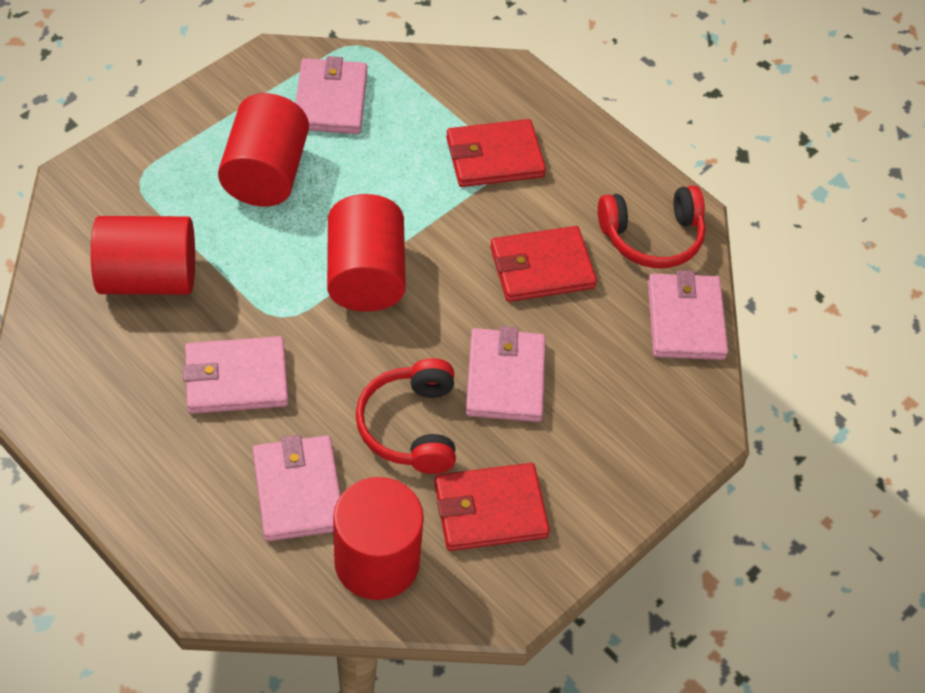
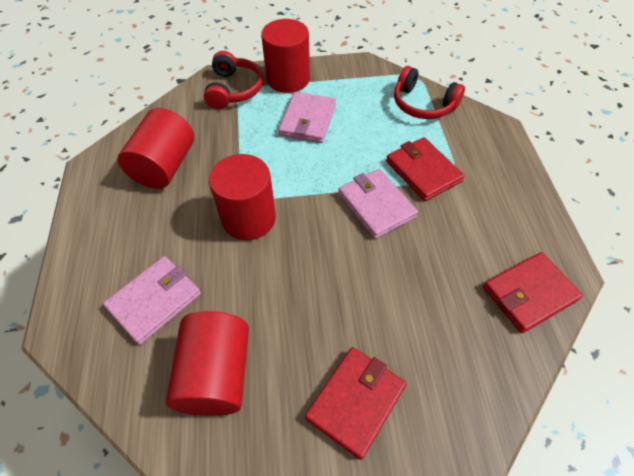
pink wallet: [183,336,288,414] [252,435,341,541] [295,56,367,134] [466,326,546,422] [648,270,728,360] = 5 -> [103,256,201,345] [278,92,336,143] [338,169,418,239] = 3

